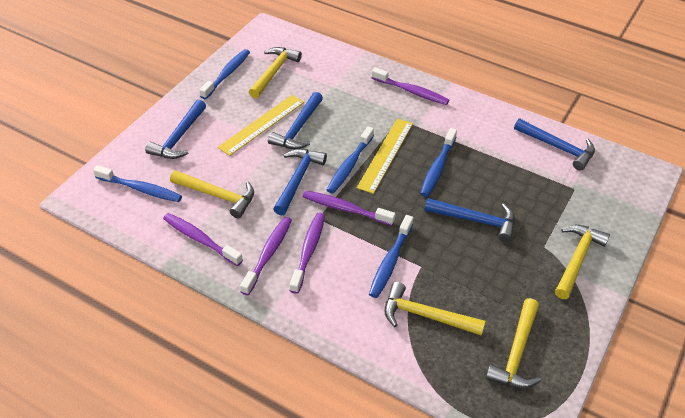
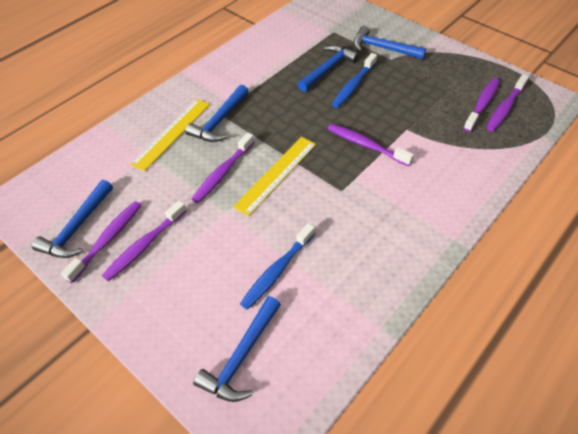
blue toothbrush: [93,165,182,202] [199,49,250,99] [327,126,374,193] [369,215,413,298] [420,128,457,197] = 5 -> [240,223,315,310] [332,53,377,108] = 2
purple toothbrush: [163,213,243,266] [240,217,292,295] [290,213,325,294] [303,191,395,226] [372,67,449,105] = 5 -> [61,201,142,283] [102,200,186,281] [192,133,254,203] [328,124,414,166] [463,78,500,132] [486,74,529,131] = 6
yellow hammer: [170,170,254,218] [249,47,302,98] [384,282,485,336] [486,298,541,388] [555,225,610,299] = 5 -> none = 0

